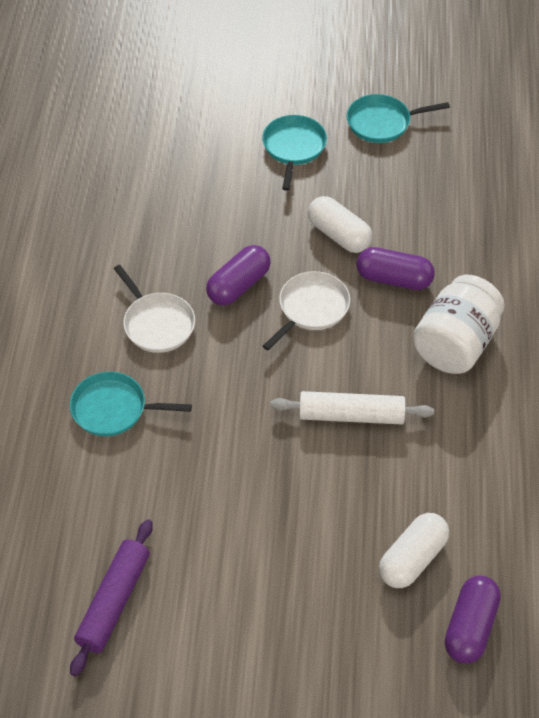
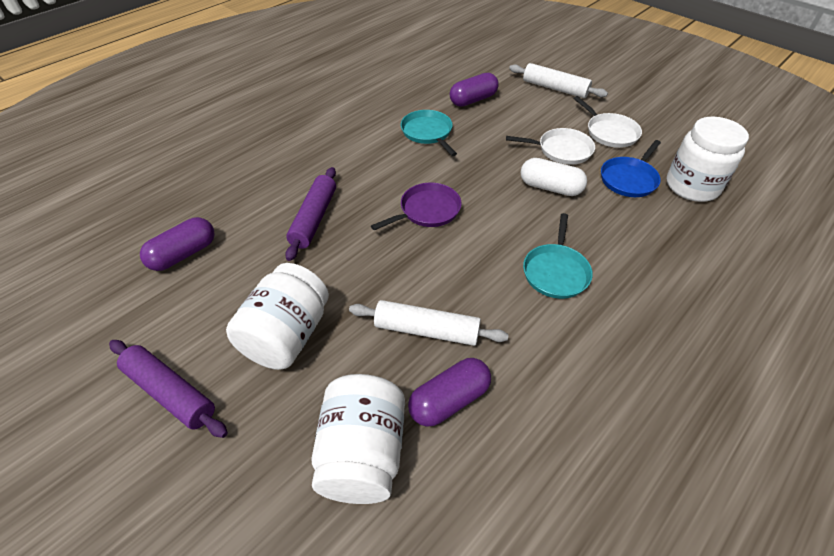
blue pan: none = 0 -> [601,140,661,197] = 1
purple pan: none = 0 -> [371,183,462,230] = 1
purple rolling pin: [70,519,153,677] = 1 -> [109,340,228,438] [285,167,336,261] = 2
turquoise pan: [70,372,192,436] [262,115,327,191] [347,94,450,143] = 3 -> [401,110,457,156] [523,213,593,299] = 2
white capsule: [308,196,373,253] [379,513,449,588] = 2 -> [520,158,587,196] = 1
white jar: [413,275,505,374] = 1 -> [226,263,329,370] [312,374,405,504] [667,117,749,202] = 3
white rolling pin: [270,391,434,425] = 1 -> [349,300,509,346] [509,63,608,98] = 2

